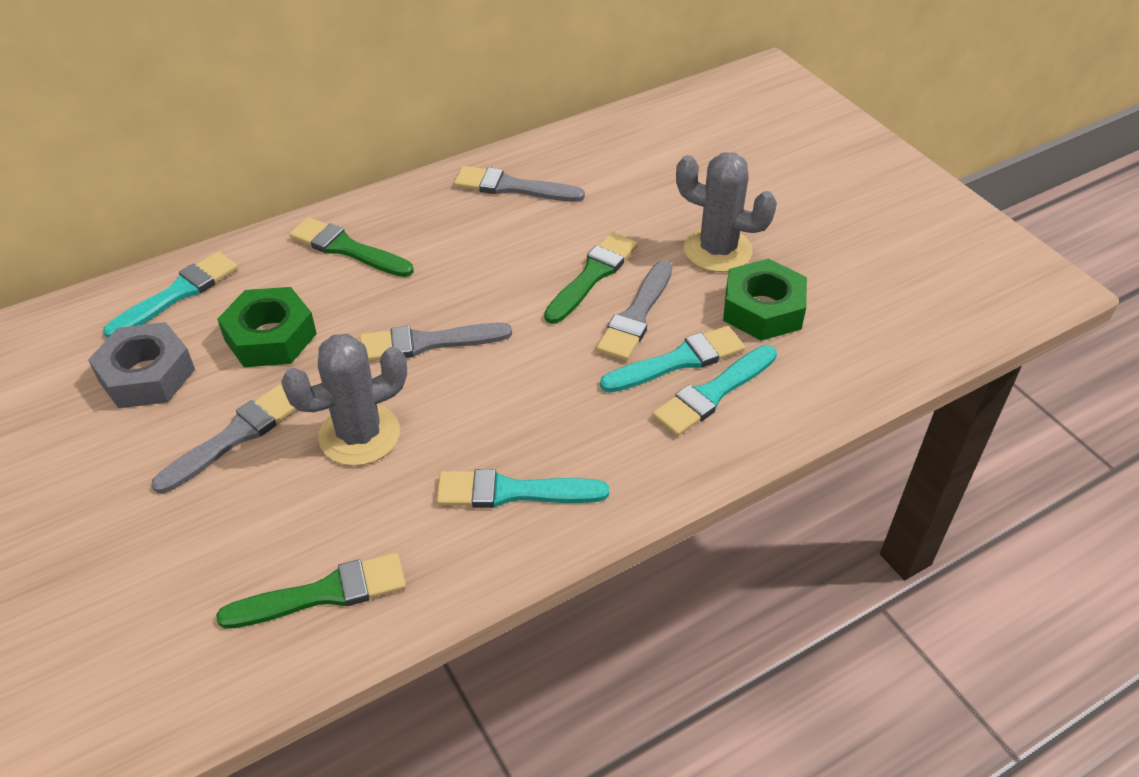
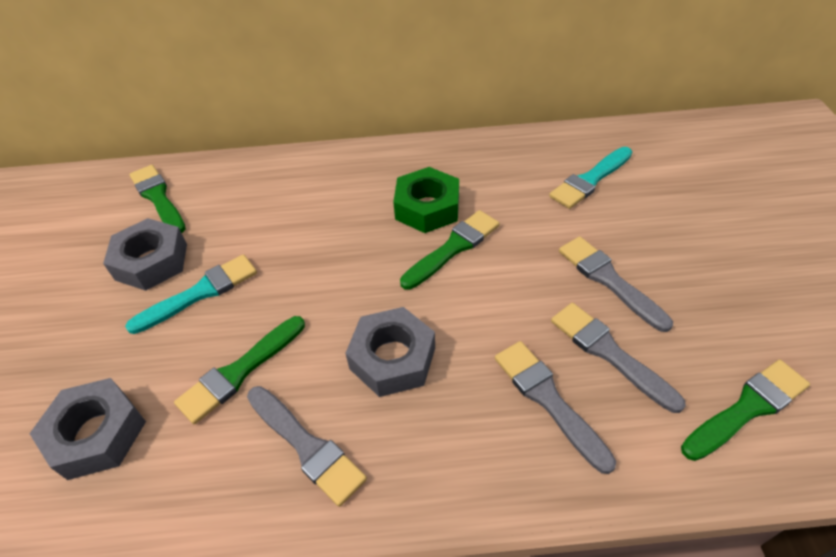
green brush: [216,553,406,629] [289,217,414,277] [544,232,638,324] = 3 -> [129,165,186,233] [174,316,305,424] [400,210,500,290] [681,360,810,461] = 4
green nut: [217,287,317,367] [723,259,807,341] = 2 -> [393,167,459,233] = 1
grey cactus: [281,334,407,466] [676,152,777,272] = 2 -> none = 0
grey nut: [88,322,195,408] = 1 -> [29,378,146,480] [103,218,187,291] [345,307,435,397] = 3
turquoise brush: [103,251,238,338] [436,469,609,508] [600,326,745,393] [652,345,777,436] = 4 -> [125,254,257,334] [549,147,632,209] = 2

